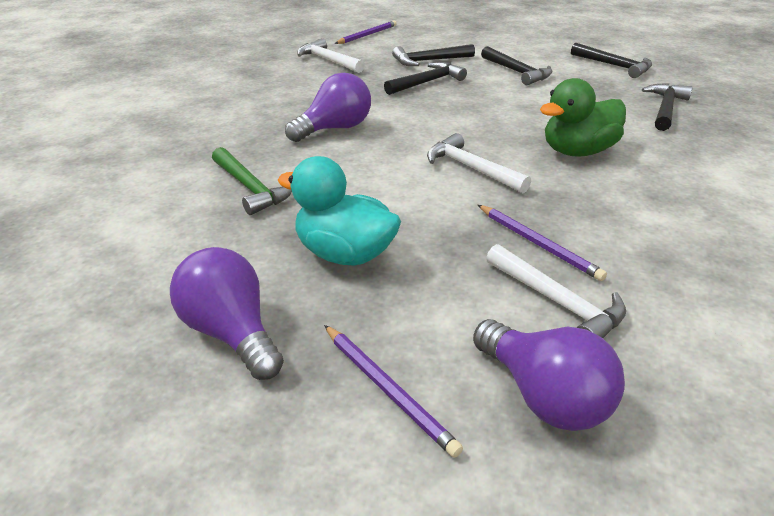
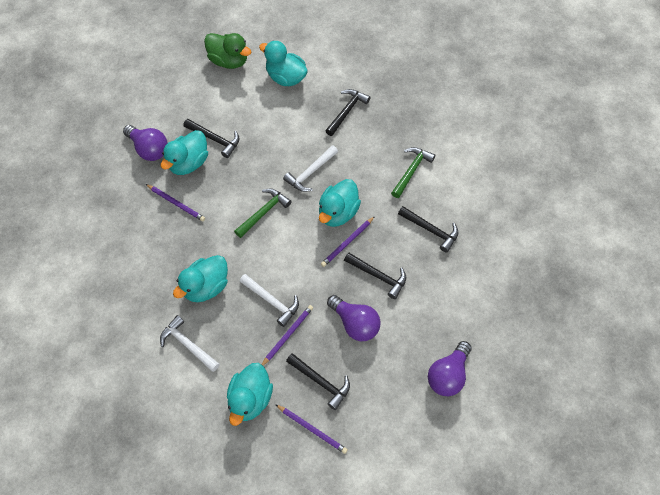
green hammer: [212,147,292,215] = 1 -> [234,189,291,238] [391,147,435,198] = 2
purple pencil: [324,325,463,458] [335,20,397,44] [478,205,607,281] = 3 -> [146,184,205,222] [261,305,313,366] [275,404,348,454] [321,216,375,267] = 4
turquoise duck: [278,156,401,266] = 1 -> [161,130,208,175] [173,255,228,302] [227,363,273,426] [259,41,308,86] [319,179,361,227] = 5

